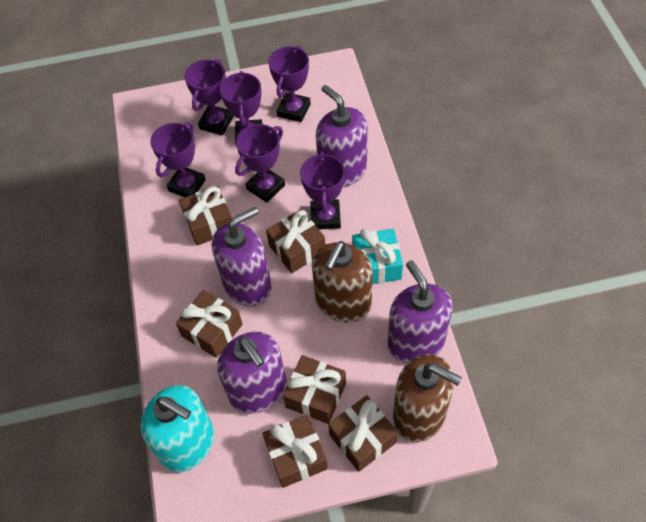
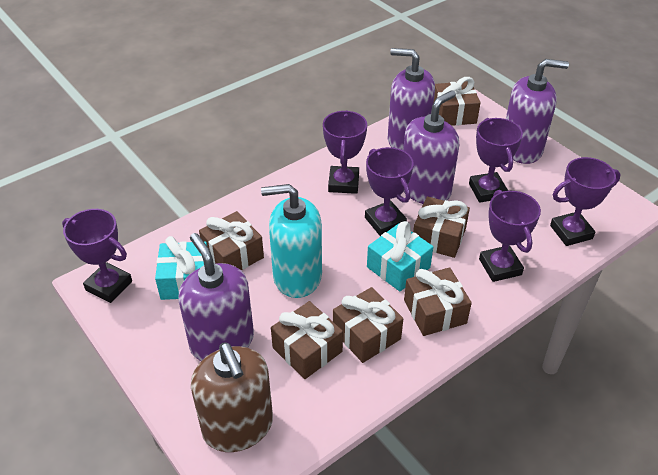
brown soap dispenser: [312,241,372,322] [393,354,462,442] = 2 -> [191,342,273,452] = 1
turquoise gift: [352,229,403,284] = 1 -> [155,236,207,300] [367,221,433,291] = 2

